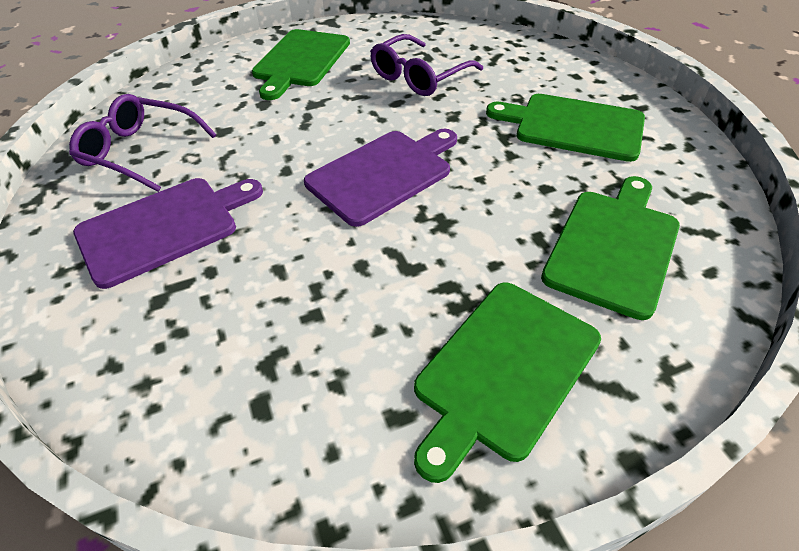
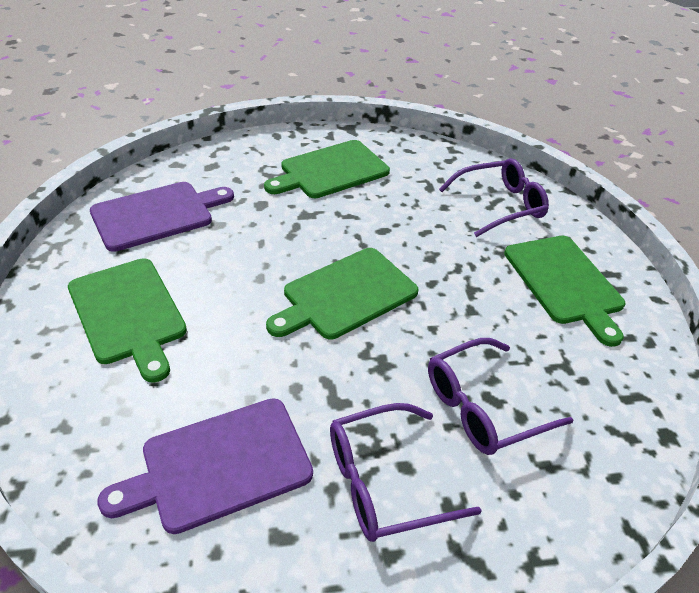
purple glasses: [69,94,216,192] [370,34,483,96] = 2 -> [330,403,482,542] [428,338,573,455] [439,158,549,237] = 3

